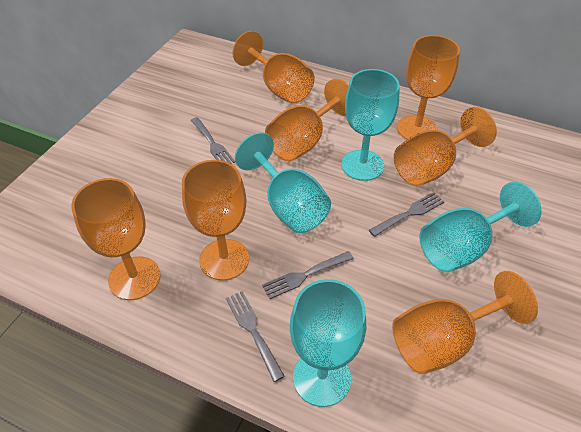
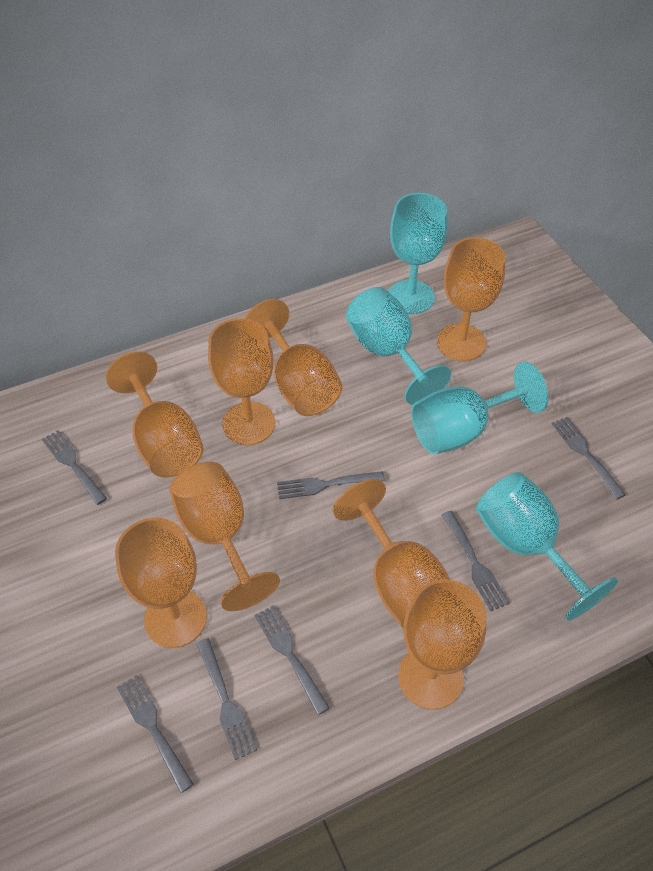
grey fork: [191,117,235,164] [226,291,285,382] [262,251,353,299] [369,192,444,237] = 4 -> [42,430,107,505] [117,675,194,793] [196,638,257,760] [254,605,330,715] [277,472,385,499] [441,511,509,611] [551,417,625,499] = 7
orange goblet: [71,178,161,300] [182,160,249,281] [233,31,315,104] [265,79,349,161] [392,271,538,374] [394,107,497,186] [397,35,460,140] = 7 -> [106,352,204,477] [115,518,207,648] [169,462,280,611] [208,318,275,445] [245,299,342,416] [333,479,450,628] [398,579,487,710] [437,237,506,361] = 8

